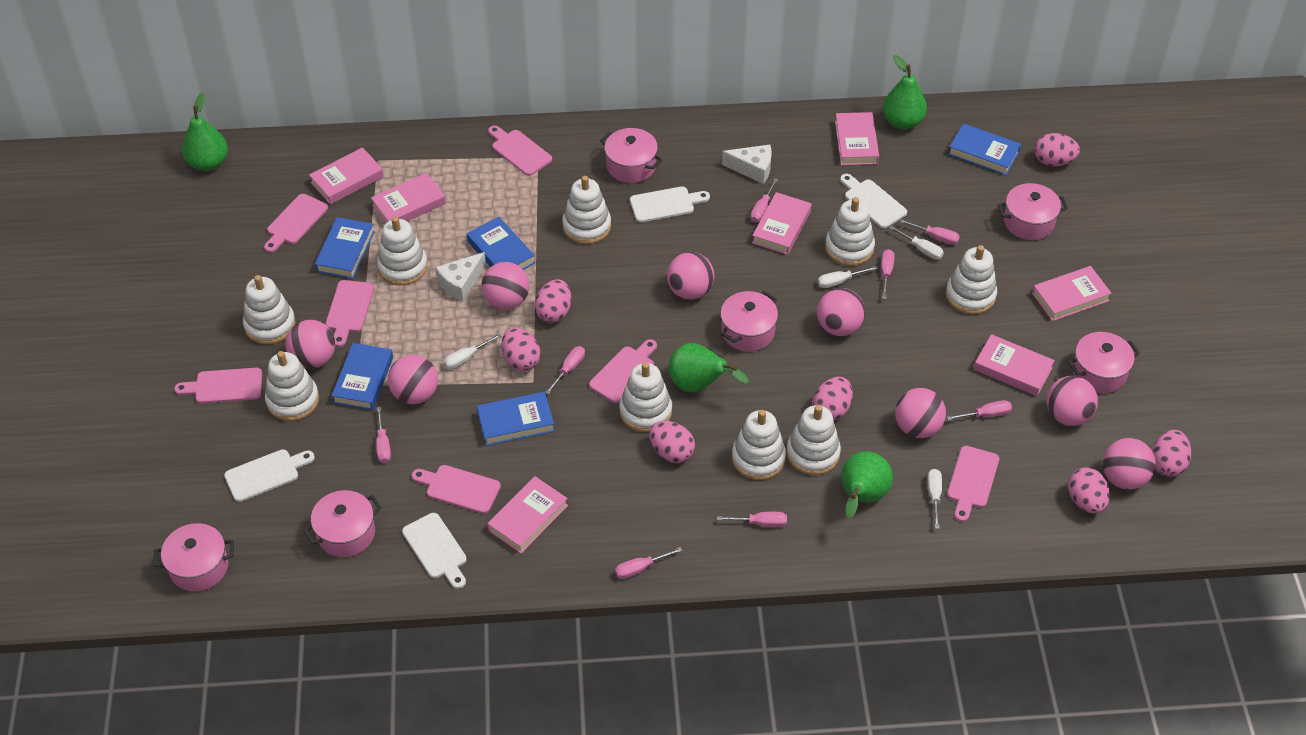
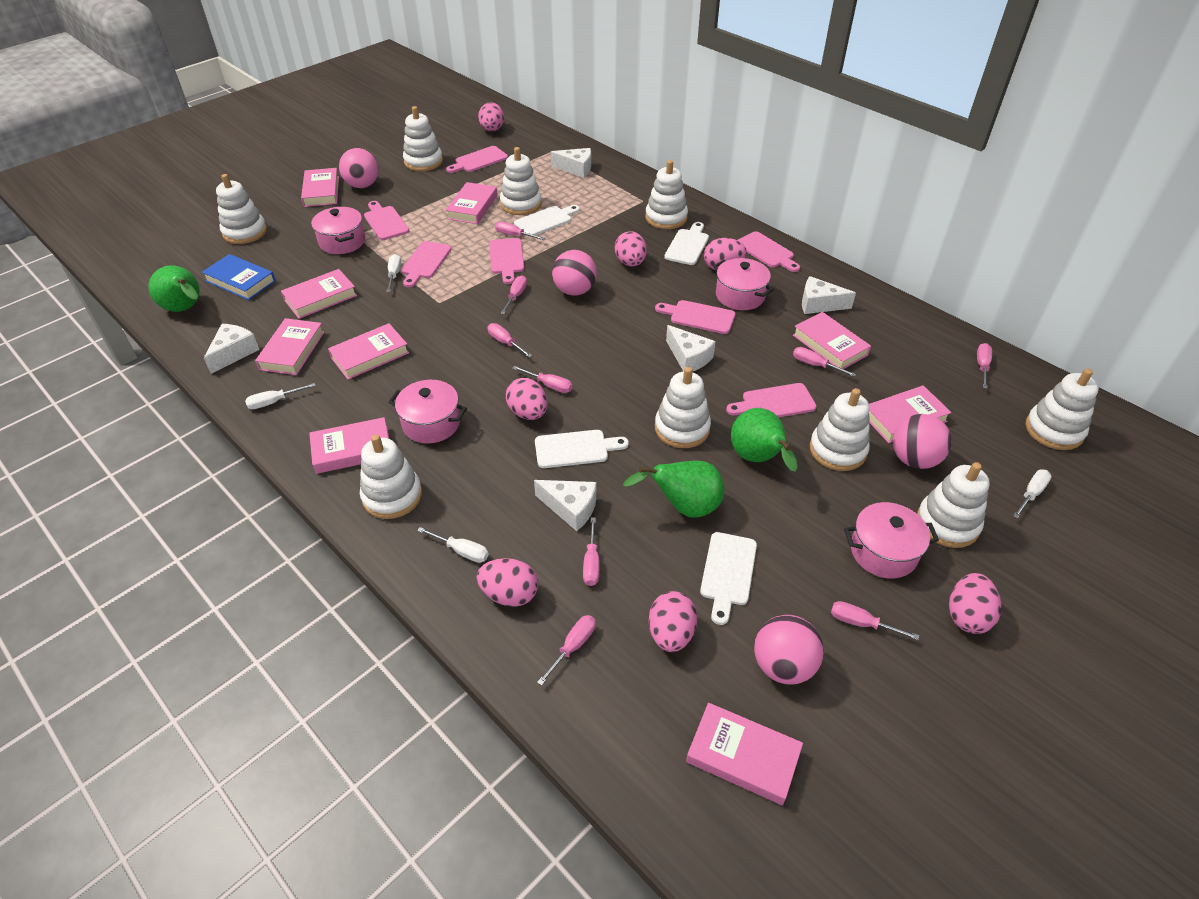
blue book: [315,217,375,279] [332,343,393,410] [467,217,535,270] [477,392,554,446] [948,123,1021,175] = 5 -> [202,254,276,300] = 1
green pear: [182,92,228,171] [669,343,749,392] [841,451,893,518] [883,55,927,129] = 4 -> [148,266,200,312] [623,461,724,518] [731,408,798,472] = 3
pink ball: [285,320,335,369] [388,355,438,404] [482,262,529,310] [667,252,714,300] [817,288,865,336] [895,388,946,438] [1047,376,1098,426] [1103,438,1156,490] = 8 -> [339,148,379,188] [552,250,597,296] [754,615,824,685] [893,414,952,469] = 4
pink book: [309,147,384,204] [371,173,446,223] [487,476,568,554] [752,192,812,255] [835,112,879,165] [974,334,1055,396] [1032,266,1112,321] = 7 -> [255,318,324,375] [281,269,357,319] [301,168,339,207] [309,417,389,474] [328,323,409,380] [446,182,498,224] [686,703,803,805] [793,312,871,369] [869,385,951,443] = 9
pink pot: [154,523,234,591] [304,490,382,557] [600,128,662,183] [720,291,778,352] [998,183,1068,240] [1068,332,1140,393] = 6 -> [311,207,365,254] [388,380,467,443] [713,258,774,310] [844,502,939,579] = 4
pink screwdriver: [376,407,391,463] [545,346,585,395] [615,547,682,579] [717,512,787,527] [751,178,778,222] [881,249,895,299] [900,219,960,245] [947,400,1012,420] = 8 -> [487,323,532,358] [495,222,545,240] [501,276,527,314] [512,366,572,393] [537,615,596,686] [583,517,600,586] [793,347,856,377] [831,601,919,640] [977,343,992,389] = 9
white cheese: [436,252,486,301] [722,145,771,184] = 2 -> [204,324,260,374] [534,480,597,531] [551,148,591,178] [666,325,716,371] [802,276,856,314] = 5

